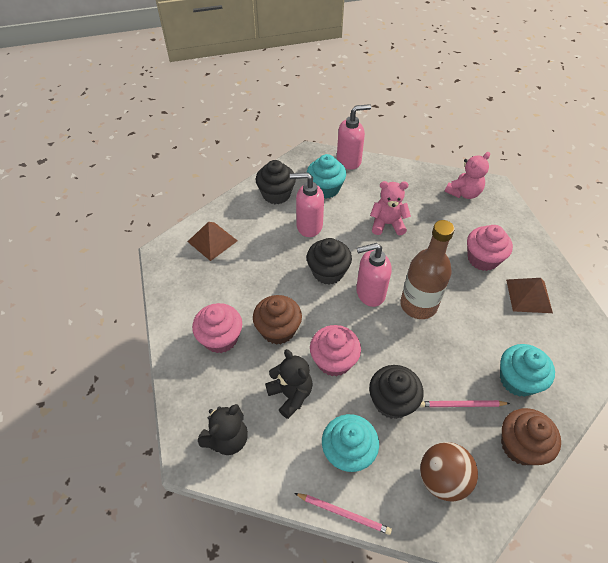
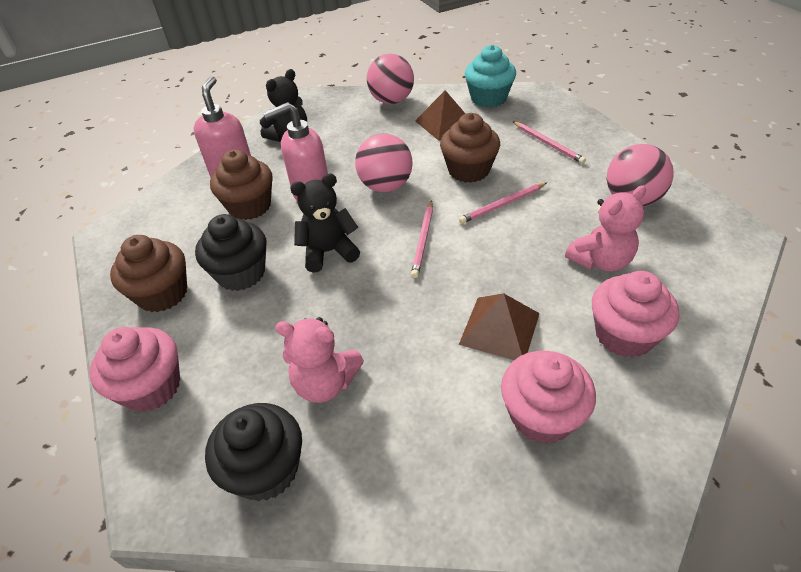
black cupcake: [256,160,296,204] [307,238,352,285] [369,365,424,419] = 3 -> [195,214,266,291] [205,403,302,501] = 2
brown ball: [420,442,478,501] = 1 -> none = 0
brown bottle: [400,220,455,319] = 1 -> none = 0
brown cupcake: [253,295,302,345] [501,408,561,465] = 2 -> [110,235,187,312] [210,149,273,220] [440,113,500,183] = 3
pink ball: none = 0 -> [355,133,413,192] [367,54,414,104] [607,144,674,206] = 3
pink pencil: [294,493,392,535] [420,400,510,407] = 2 -> [411,200,433,278] [459,183,547,224] [513,121,586,164] = 3
pink soap dispenser: [290,172,324,237] [337,104,371,170] [356,243,392,307] = 3 -> [193,76,251,178] [263,102,328,202] = 2
turquoise cupcake: [307,154,346,199] [322,414,379,472] [500,344,555,397] = 3 -> [465,45,516,108] = 1

